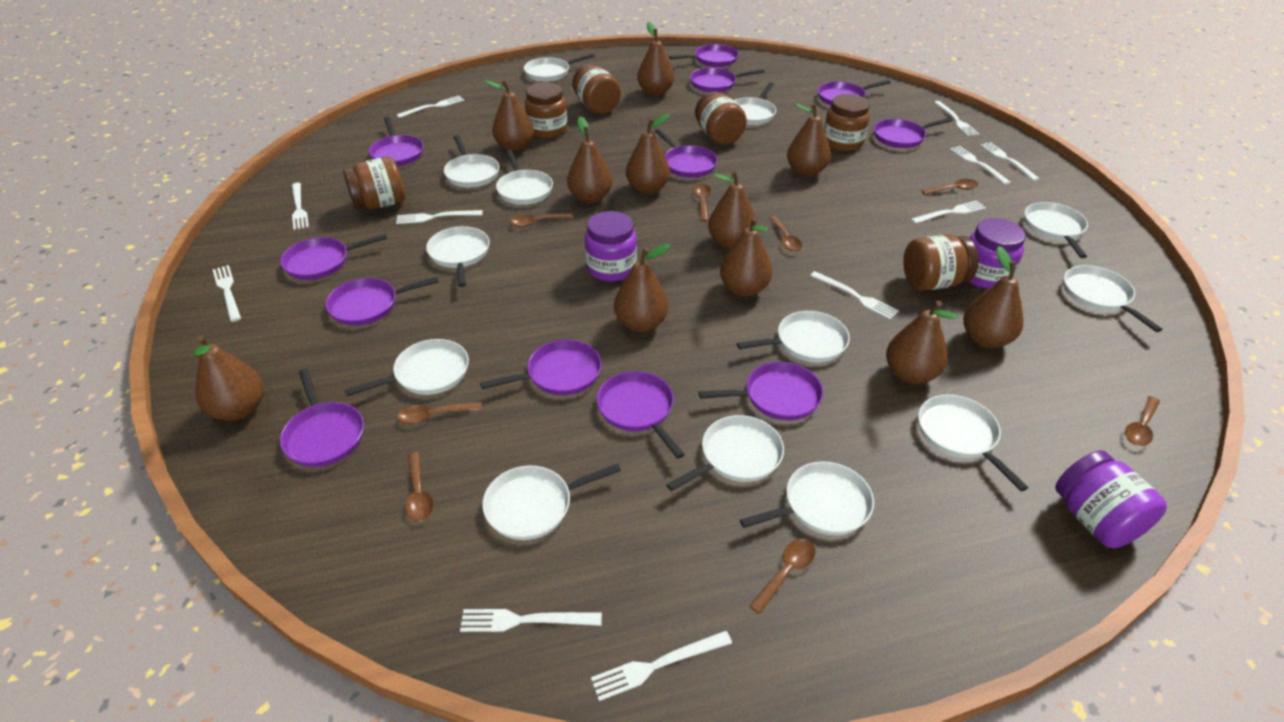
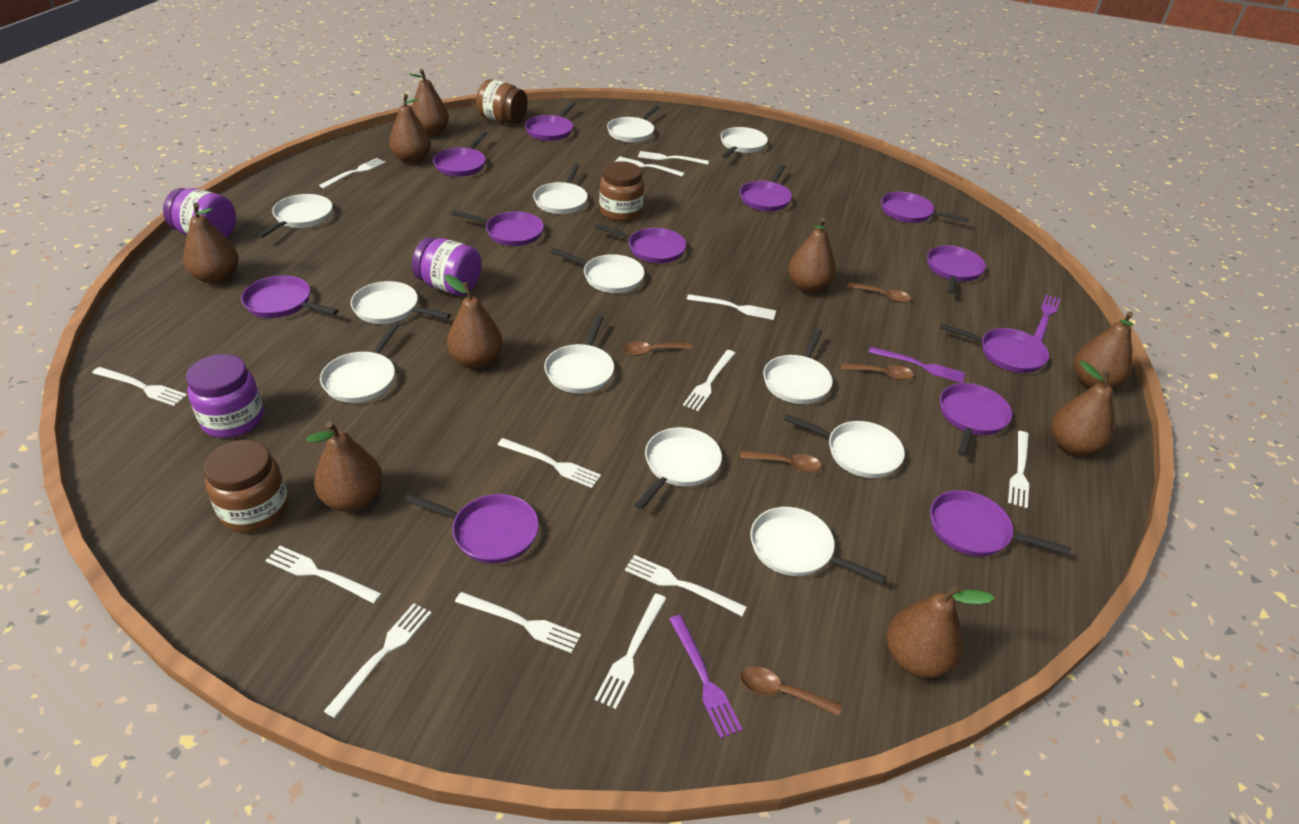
brown jar: [343,157,405,210] [525,82,567,139] [572,64,621,114] [695,91,747,145] [824,94,870,151] [903,235,978,291] = 6 -> [204,440,289,532] [476,79,528,124] [599,161,644,222] = 3
brown pear: [193,335,264,421] [484,80,534,152] [567,117,612,203] [614,244,671,332] [626,114,670,194] [637,22,674,96] [708,171,757,249] [720,217,772,297] [787,103,831,177] [886,300,958,384] [963,246,1023,348] = 11 -> [183,203,239,284] [306,421,383,512] [389,94,431,164] [409,69,449,136] [444,274,503,369] [788,217,836,293] [886,584,995,678] [1051,361,1114,456] [1074,311,1133,389] = 9
brown spoon: [397,402,482,424] [406,452,433,521] [510,213,573,227] [693,184,711,221] [749,539,816,614] [769,216,802,251] [922,179,978,195] [1125,396,1160,446] = 8 -> [623,342,692,356] [740,451,822,472] [740,666,842,716] [841,363,914,380] [847,282,911,303] = 5
purple fork: none = 0 -> [669,615,743,738] [869,347,965,383] [1034,294,1061,342] = 3
white fork: [213,265,241,322] [292,183,309,230] [396,96,464,118] [396,210,483,224] [460,609,602,632] [591,631,732,701] [810,271,899,320] [911,201,986,224] [934,101,979,136] [950,146,1011,185] [980,142,1040,181] = 11 -> [92,367,187,406] [265,546,382,604] [319,158,386,188] [324,603,432,718] [455,592,581,653] [497,438,601,488] [595,594,667,709] [615,156,685,177] [625,555,747,616] [638,151,709,165] [683,350,736,411] [687,294,776,320] [1008,431,1029,508] = 13
white pan: [345,339,469,396] [426,226,490,287] [444,135,499,187] [482,463,621,540] [496,149,553,205] [524,54,595,82] [666,415,784,491] [734,82,776,125] [737,311,850,362] [740,461,874,535] [918,395,1028,491] [1024,202,1088,258] [1064,265,1162,332] = 13 -> [256,194,332,238] [320,322,399,403] [351,281,451,324] [533,164,588,214] [544,316,614,393] [551,248,645,293] [607,105,660,143] [635,427,722,510] [721,127,768,158] [750,507,886,584] [763,329,833,404] [784,414,905,478] = 12

